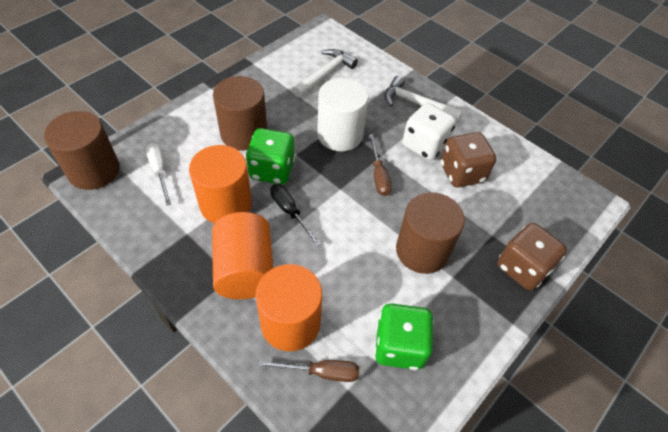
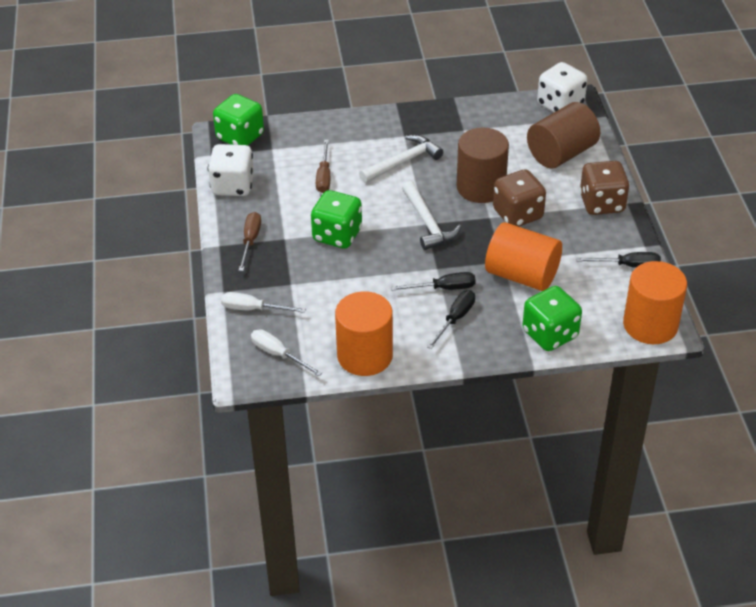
black screwdriver: [270,184,321,247] = 1 -> [391,272,476,290] [427,290,475,349] [576,252,661,268] = 3
brown cylinder: [44,111,120,190] [213,76,267,151] [396,192,465,274] = 3 -> [457,128,509,203] [527,102,600,169] = 2
green dice: [246,128,295,184] [374,303,434,370] = 2 -> [213,94,264,146] [311,190,362,249] [522,286,582,351] = 3
white cylinder: [317,78,368,151] = 1 -> none = 0
white dice: [403,103,456,160] = 1 -> [208,144,254,196] [537,62,587,112] = 2
white screwdriver: [146,143,171,206] = 1 -> [221,292,306,313] [251,329,322,376] = 2

